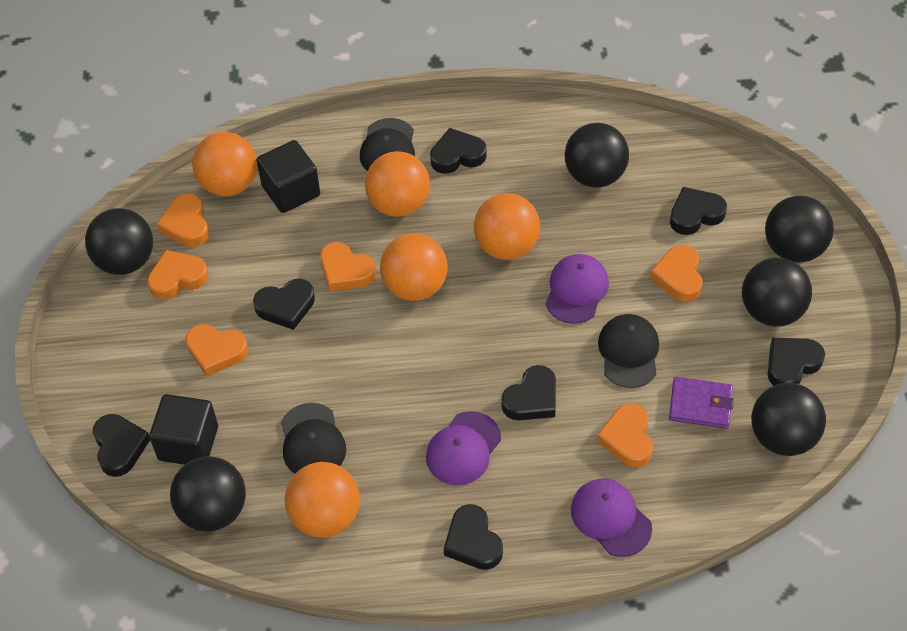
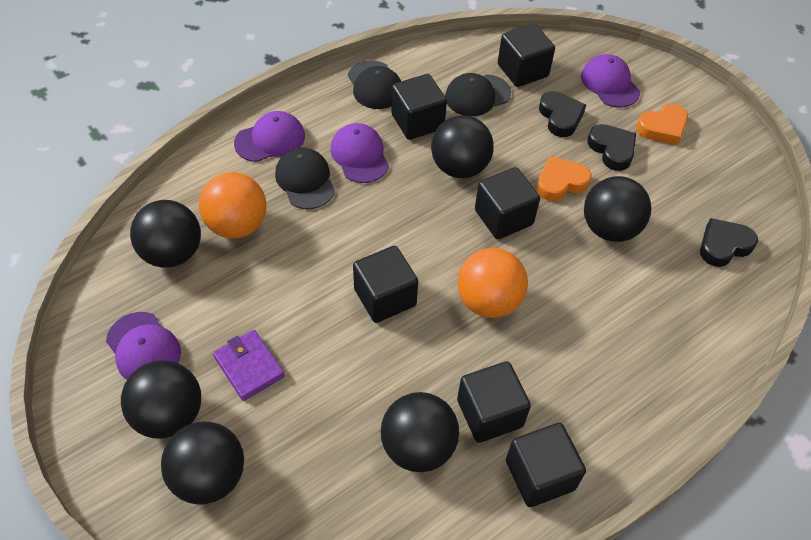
black cube: [149,394,218,465] [257,140,320,213] = 2 -> [353,246,418,323] [391,74,447,140] [457,361,531,443] [475,167,540,239] [498,24,555,87] [506,423,586,507] = 6
black heart: [93,414,150,477] [253,279,315,330] [430,128,487,174] [444,504,503,570] [501,365,556,420] [670,187,727,235] [768,338,825,386] = 7 -> [539,91,586,137] [588,124,636,171] [700,218,758,267] = 3
orange ball: [192,132,257,196] [285,462,360,538] [365,151,430,217] [380,233,448,301] [474,193,540,260] = 5 -> [199,172,267,239] [458,248,528,318] = 2
orange heart: [147,250,209,300] [157,194,209,247] [186,324,248,376] [320,242,376,292] [597,403,653,468] [650,245,703,302] = 6 -> [537,156,591,201] [636,104,688,145] = 2
purple cap: [426,411,501,485] [545,254,609,324] [571,479,652,557] = 3 -> [106,312,181,380] [234,111,305,162] [330,123,389,183] [581,54,640,107] = 4

